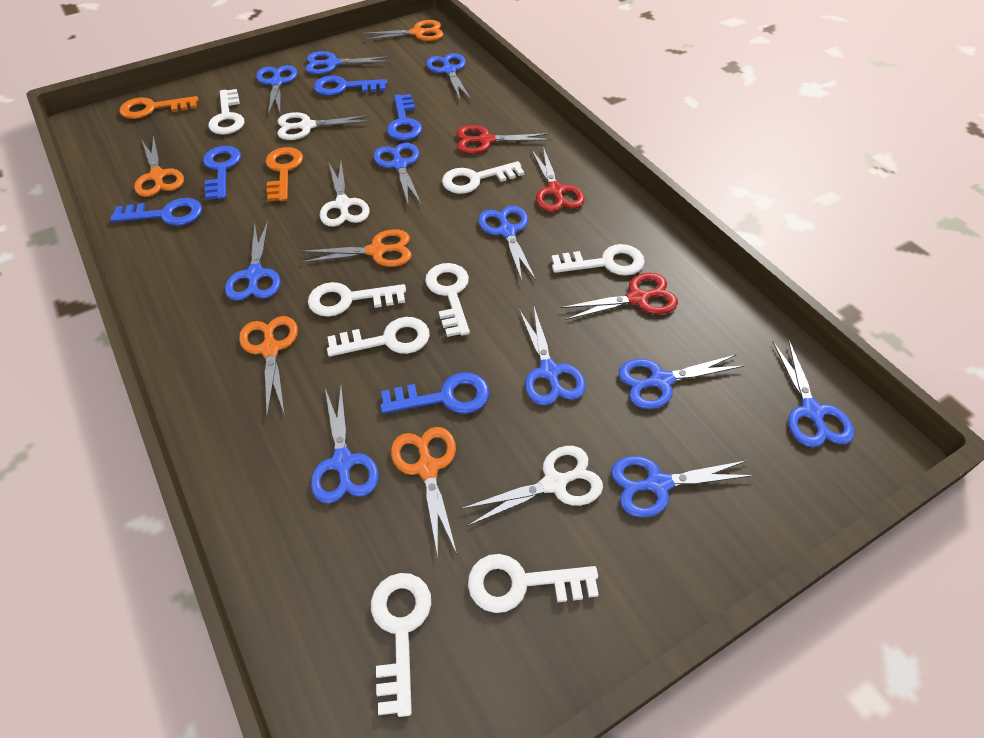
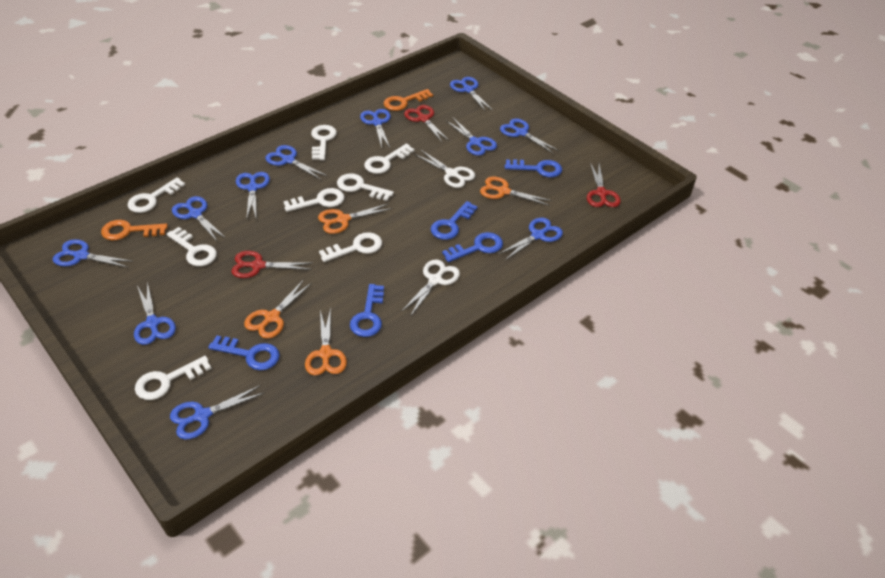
orange scissors: [134,135,184,197] [239,316,298,417] [300,229,412,267] [363,20,444,41] [391,427,457,556] = 5 -> [244,281,312,339] [305,308,347,375] [318,203,392,234] [480,177,552,205] = 4
white scissors: [277,112,371,140] [320,162,370,227] [461,446,603,526] = 3 -> [401,259,460,317] [415,150,475,188] = 2

